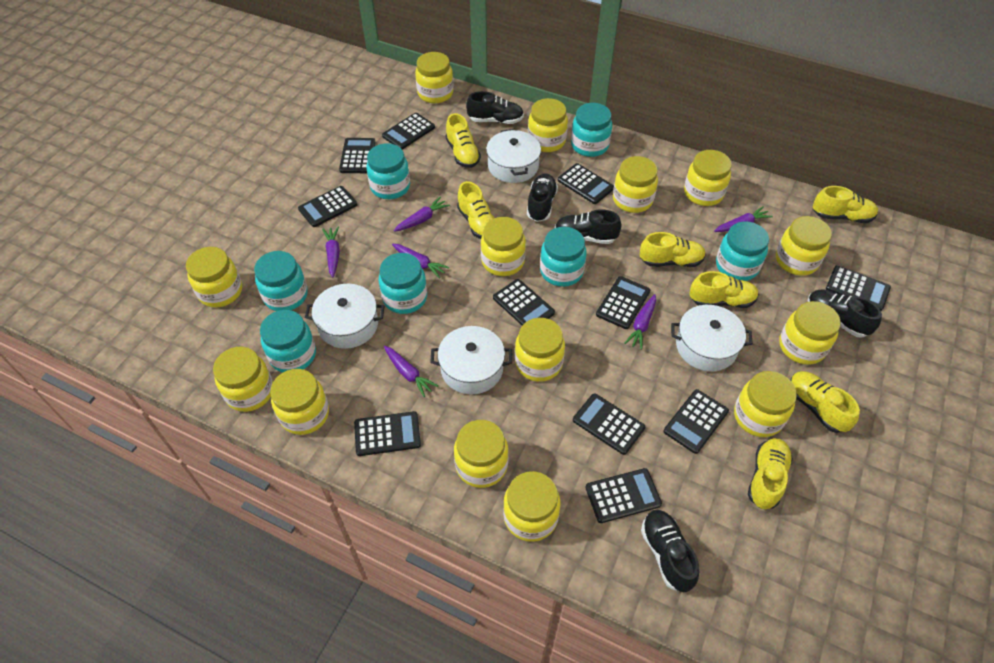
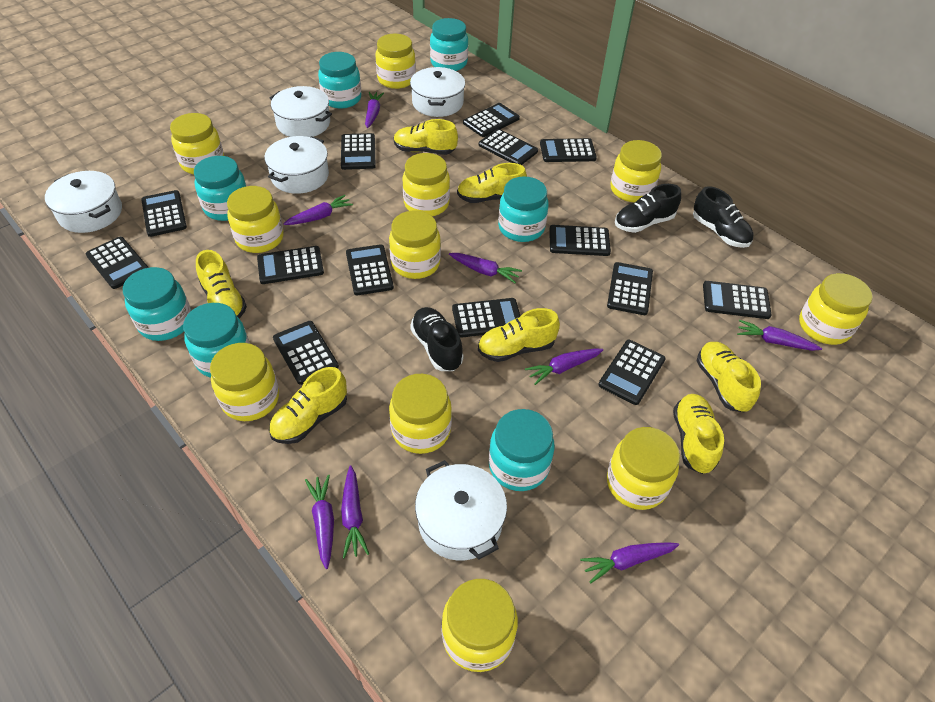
black calculator: [298,186,358,227] [339,138,375,173] [354,411,421,456] [382,113,435,150] [493,279,555,326] [558,163,614,204] [573,393,645,455] [585,468,662,523] [596,276,650,329] [663,389,729,454] [826,265,891,311] = 11 -> [86,237,149,289] [141,190,187,237] [257,246,324,284] [273,321,339,385] [341,133,376,170] [346,244,394,295] [452,298,520,338] [463,103,520,137] [479,129,538,165] [540,138,597,162] [549,225,611,256] [598,340,666,405] [607,262,653,315] [703,281,772,319] = 14
black shoe: [466,91,524,124] [527,173,558,222] [555,209,621,244] [641,510,699,592] [807,289,882,337] = 5 -> [410,307,464,371] [615,184,681,233] [693,186,753,248] = 3
purple carrot: [322,227,340,278] [384,346,438,397] [392,244,449,279] [394,197,450,232] [624,294,656,350] [714,206,773,232] = 6 -> [283,195,353,225] [305,475,334,569] [341,465,369,559] [365,92,384,128] [449,253,522,283] [525,349,603,385] [580,542,679,584] [737,320,822,351] = 8
white pot: [305,284,385,349] [430,326,512,395] [486,129,541,183] [671,305,753,371] = 4 -> [45,171,122,233] [264,136,329,194] [270,86,332,137] [410,67,465,117] [415,460,507,561] = 5
yellow jar: [186,247,242,307] [213,347,273,412] [270,369,329,435] [415,52,454,103] [454,420,509,488] [481,217,526,276] [503,471,561,542] [515,318,565,382] [528,98,568,152] [613,156,658,213] [684,150,732,206] [734,371,797,437] [776,216,832,276] [779,301,841,365] = 14 -> [170,113,224,174] [210,343,279,421] [227,186,284,253] [375,34,416,89] [389,211,441,279] [389,374,452,454] [402,153,450,216] [442,579,518,672] [607,427,680,510] [610,140,662,202] [799,273,873,345] = 11

